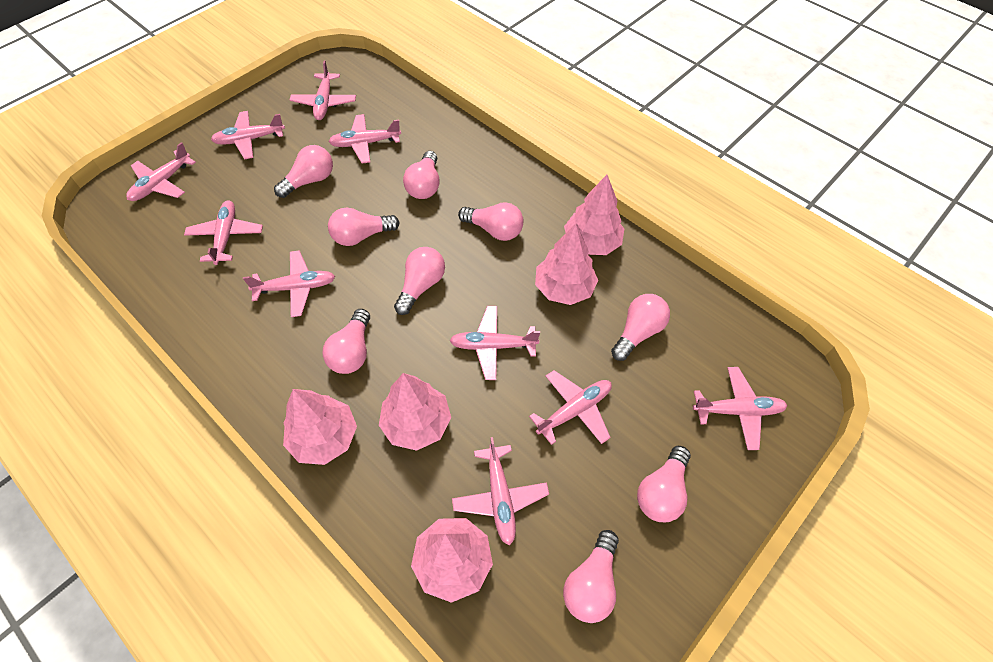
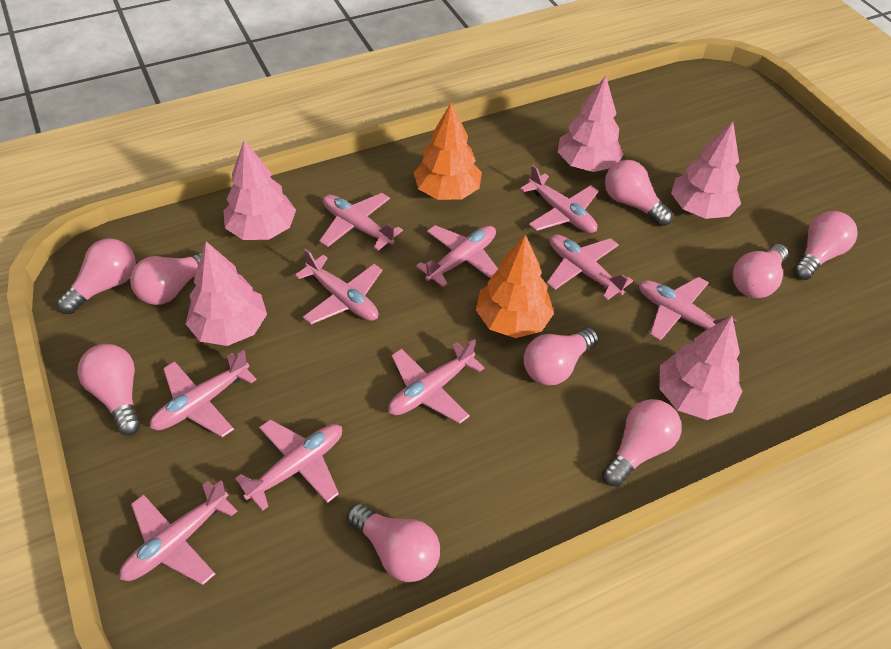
orange tree: none = 0 -> [414,103,482,200] [476,235,554,338] = 2

